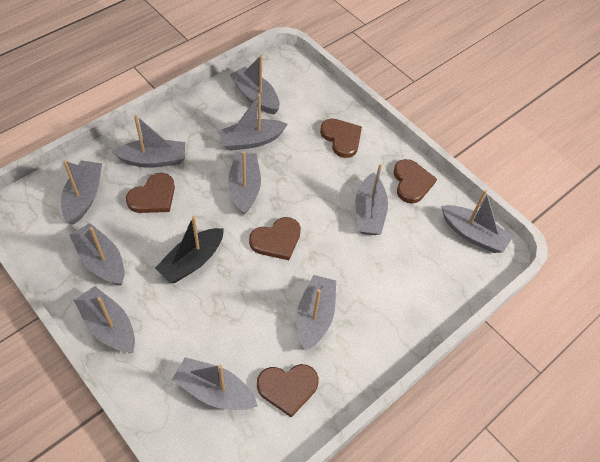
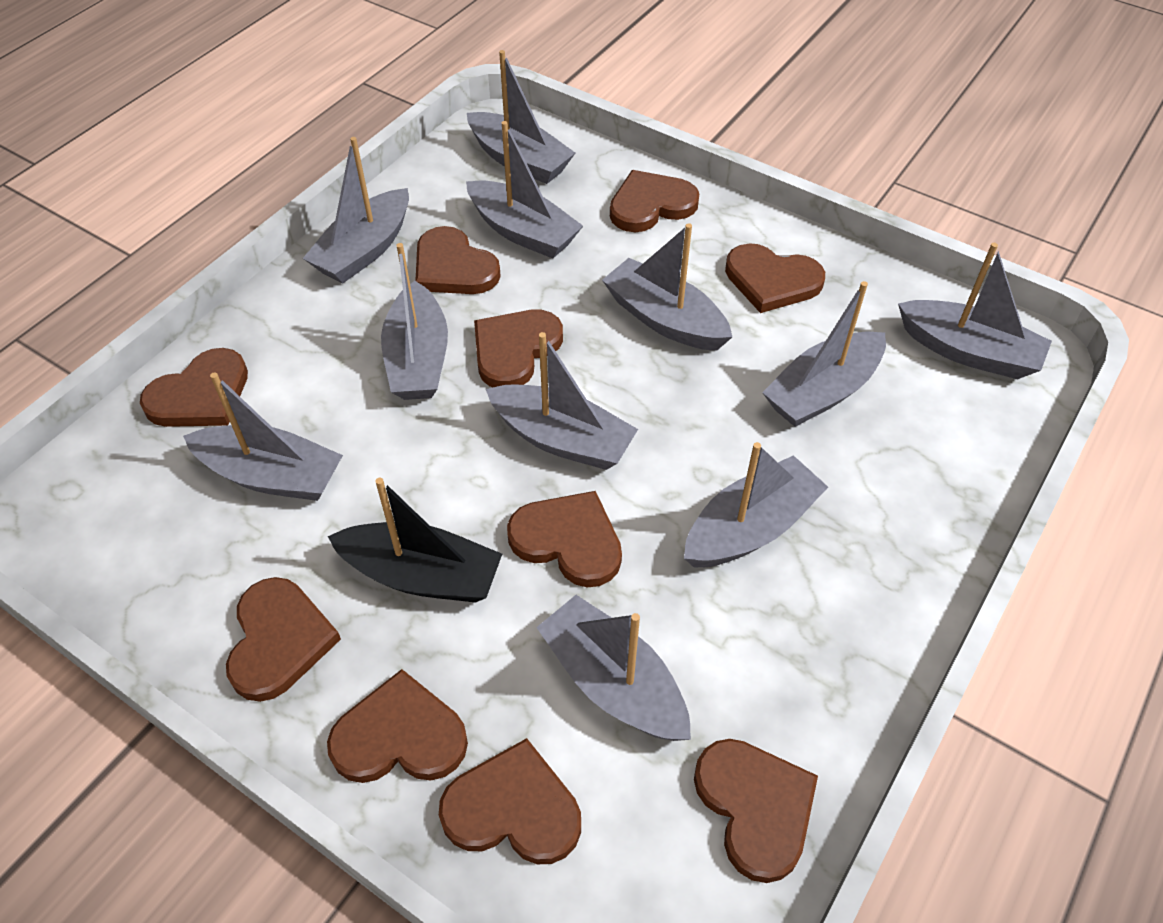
brown heart: [126,173,175,213] [249,217,301,260] [257,364,319,418] [320,119,362,158] [394,159,437,204] = 5 -> [140,348,248,427] [226,577,341,702] [327,669,468,783] [415,226,501,294] [439,738,581,865] [474,310,563,387] [507,491,622,587] [610,170,700,232] [694,739,818,883] [725,243,825,313] = 10

